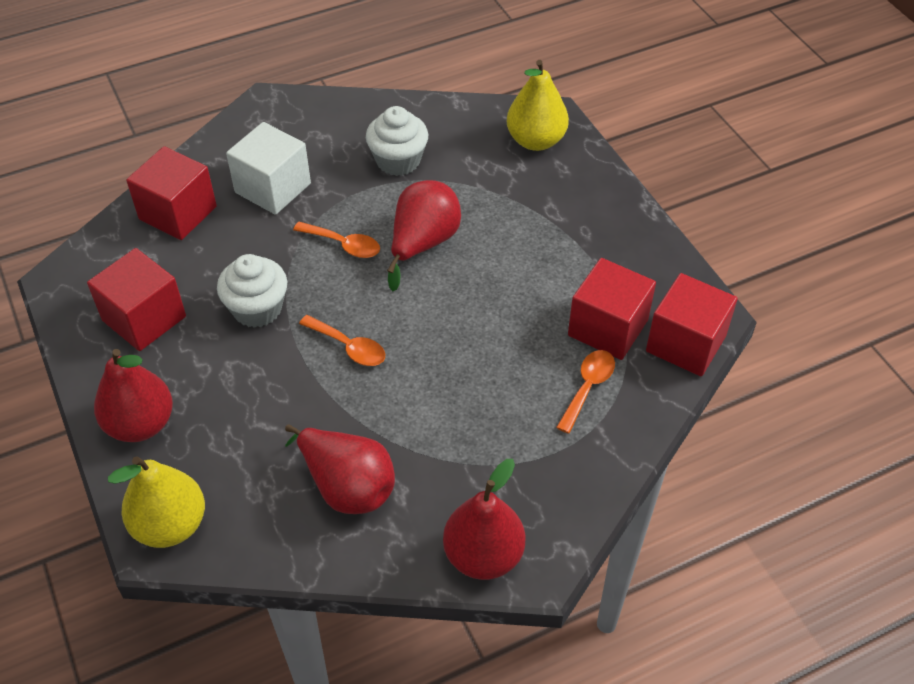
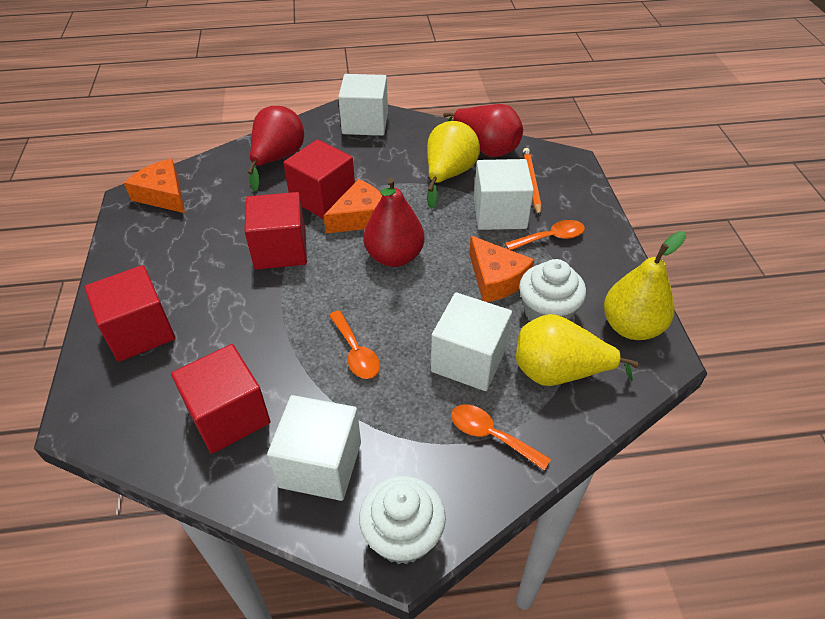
orange cheese: none = 0 -> [124,159,185,213] [323,179,382,233] [469,236,534,302] = 3
orange pencil: none = 0 -> [523,148,542,216] = 1
red pear: [94,349,173,442] [285,424,395,514] [387,180,461,291] [443,459,526,580] = 4 -> [247,106,304,191] [364,178,425,267] [443,104,523,157] = 3
white cube: [226,122,311,215] = 1 -> [267,395,361,501] [338,74,388,136] [431,292,512,391] [474,159,534,230] = 4
yellow pear: [108,456,205,548] [507,60,569,151] = 2 -> [427,121,480,209] [516,314,640,386] [604,231,686,340] = 3

